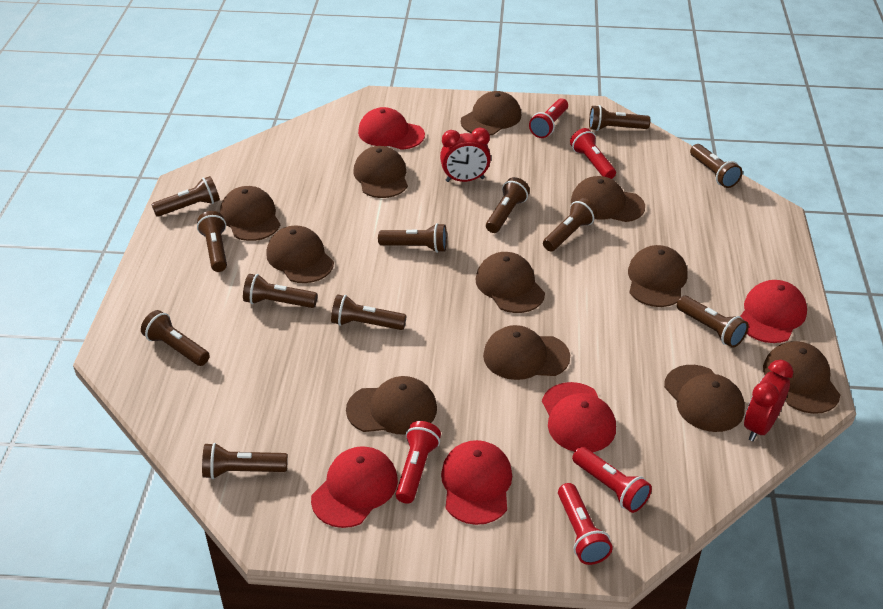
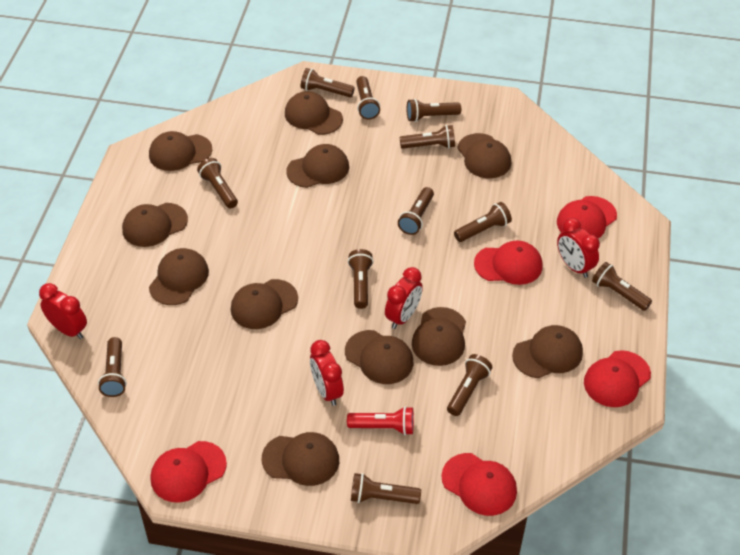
red clock: [440,128,491,182] [744,360,793,441] = 2 -> [39,283,87,339] [310,340,344,406] [385,267,423,329] [557,218,600,278] = 4
red flashlight: [396,421,441,503] [529,98,568,138] [558,483,613,565] [570,128,616,179] [572,447,652,513] = 5 -> [347,406,414,435] = 1

